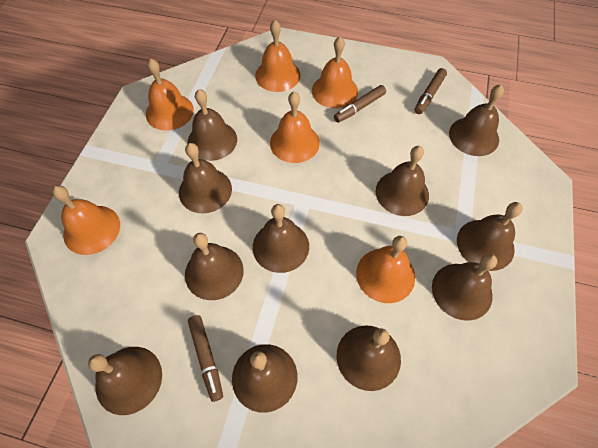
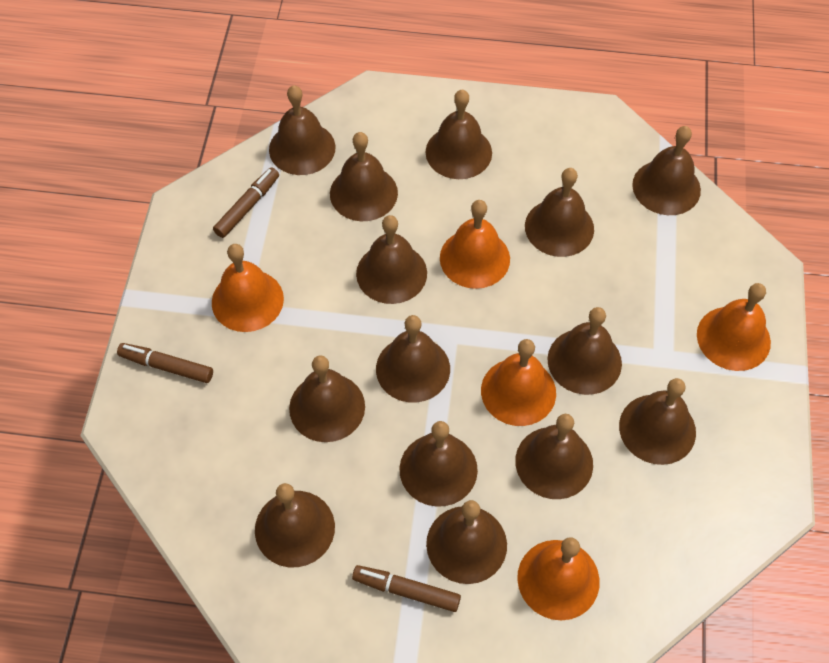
brown bell: [88,347,162,415] [179,143,232,214] [185,233,244,300] [188,89,237,161] [232,344,297,413] [253,204,309,273] [337,325,401,391] [376,146,429,216] [432,254,497,321] [449,84,504,156] [457,202,523,271] = 11 -> [255,483,335,567] [269,85,335,175] [289,355,365,442] [330,132,398,221] [356,215,427,304] [376,315,450,403] [399,421,478,507] [426,90,492,179] [426,500,507,584] [515,414,593,499] [525,168,594,257] [548,307,622,395] [619,378,696,465] [632,126,701,215] = 14
orange bell: [52,186,120,255] [146,58,194,130] [255,20,301,92] [270,91,320,163] [312,36,358,109] [356,236,415,303] = 6 -> [212,244,284,332] [440,200,510,289] [481,339,556,426] [517,538,600,620] [697,283,771,371] = 5

